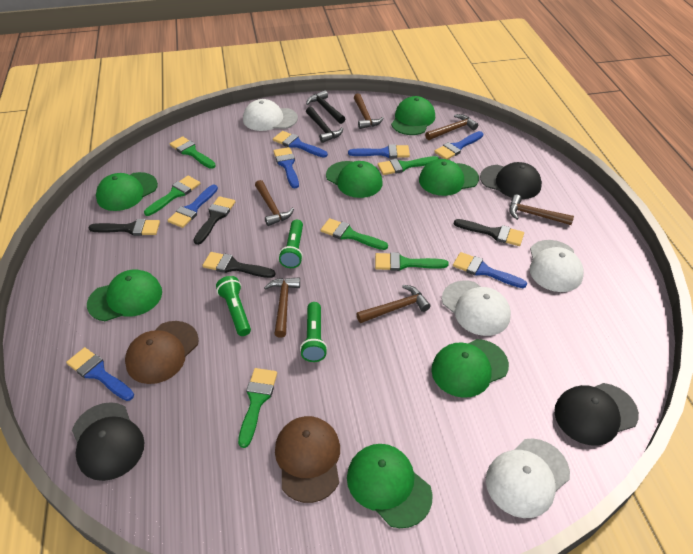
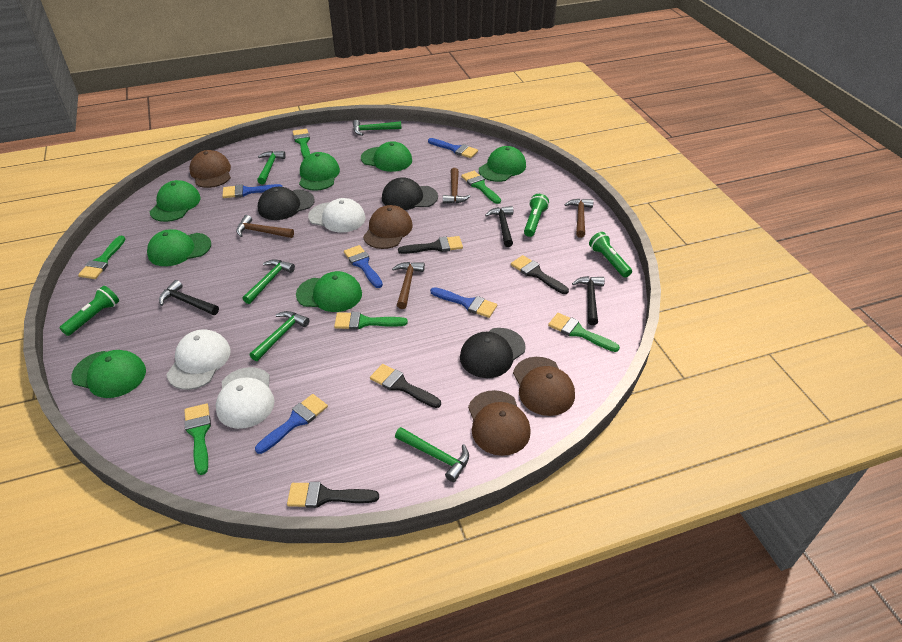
black hammer: [306,90,345,124] [306,107,344,143] = 2 -> [159,280,219,315] [485,206,513,247] [572,276,605,325] = 3
blue brush: [66,347,134,401] [168,185,218,228] [273,131,328,158] [273,147,299,189] [348,144,410,158] [434,131,483,160] [453,252,527,288] = 7 -> [222,184,283,198] [255,394,328,454] [344,245,383,288] [428,138,478,158] [430,287,497,318] = 5
brown cap: [125,321,199,384] [275,416,340,503] = 2 -> [190,150,231,188] [363,205,413,249] [468,390,531,456] [513,357,575,416] = 4
brown hammer: [255,180,294,226] [264,277,300,338] [354,93,384,129] [356,285,431,323] [425,114,478,140] [509,194,574,225] = 6 -> [236,215,294,238] [392,262,425,309] [443,168,471,204] [565,199,594,238] = 4
green hammer: none = 0 -> [243,259,295,304] [250,311,310,361] [257,151,286,184] [353,120,402,136] [395,427,469,482] = 5
white cap: [243,99,298,131] [442,281,511,336] [486,439,570,518] [530,240,584,292] = 4 -> [166,329,231,390] [216,367,275,429] [308,198,365,233] = 3

